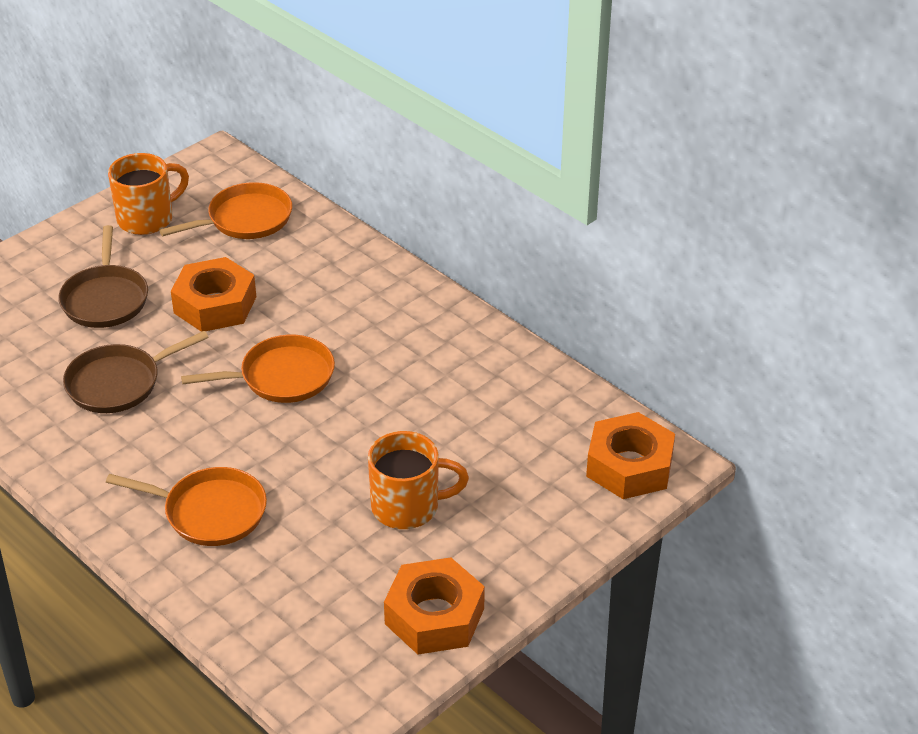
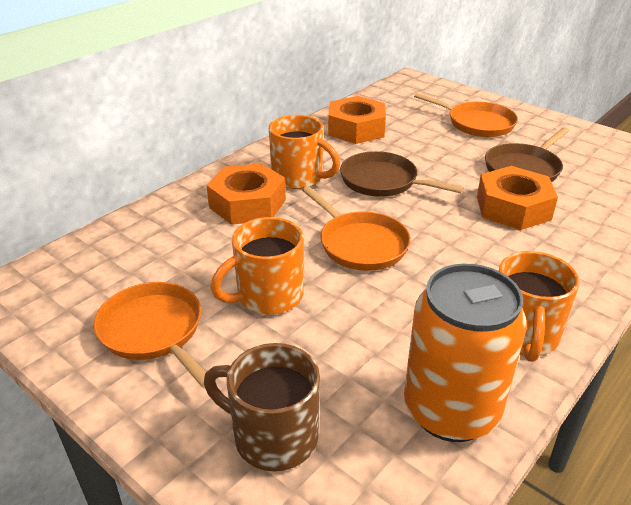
brown mug: none = 0 -> [204,343,320,471] = 1
orange can: none = 0 -> [404,264,527,442] = 1
orange mug: [108,153,189,235] [368,431,469,529] = 2 -> [210,217,304,315] [269,115,340,189] [499,251,580,362] = 3

